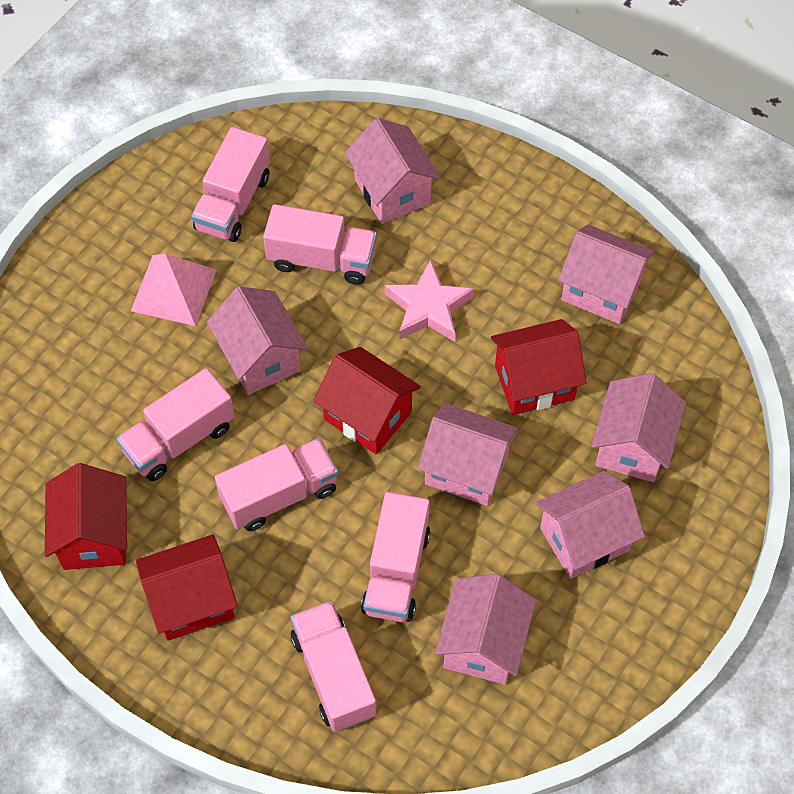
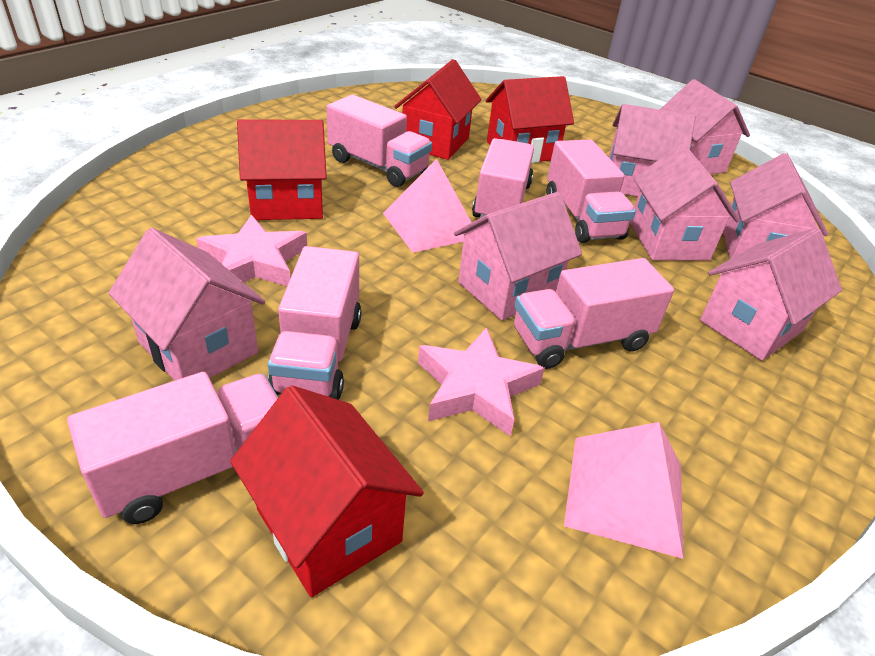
pink pyramid: [131,254,217,326] = 1 -> [383,159,472,253] [564,422,683,559] = 2
pink star: [385,260,474,342] = 1 -> [196,215,307,286] [418,327,545,437] = 2

